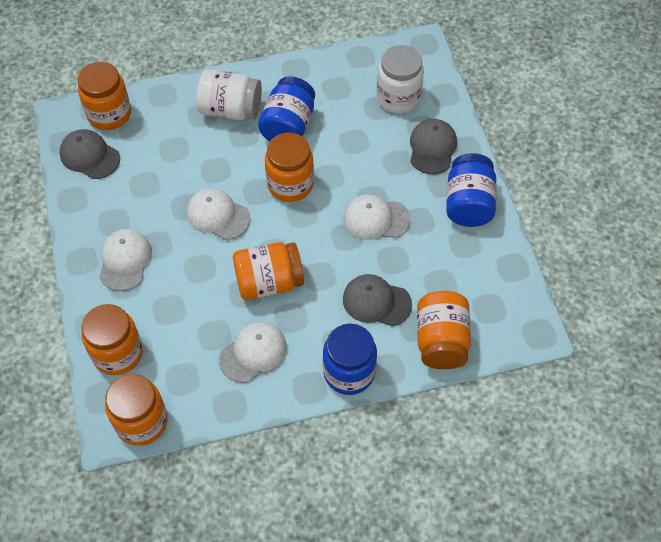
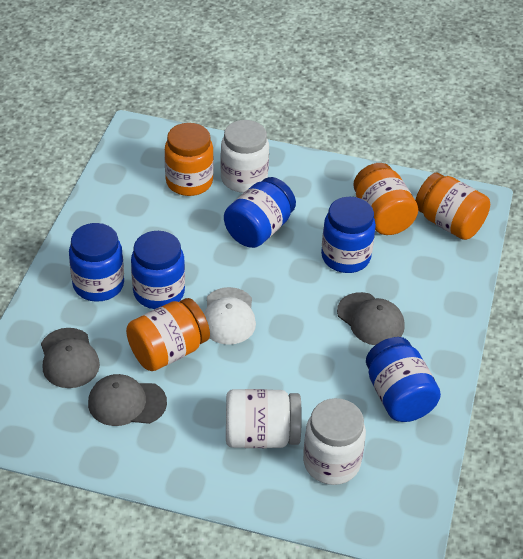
blue jar: [258,76,315,142] [323,324,377,395] [446,153,497,227] = 3 -> [69,223,124,302] [131,231,185,309] [224,177,296,248] [321,197,376,273] [366,337,441,422] = 5
orange jar: [78,62,131,130] [81,304,143,375] [105,374,168,446] [233,242,304,300] [265,133,314,202] [417,291,471,369] = 6 -> [126,298,210,371] [165,123,214,196] [353,163,418,235] [415,172,490,240] = 4
white cap: [99,229,152,291] [187,188,251,240] [219,322,287,383] [343,194,410,240] = 4 -> [204,287,256,345] = 1
white jar: [196,69,262,120] [376,45,424,113] = 2 -> [220,120,269,193] [226,389,302,448] [303,398,366,485] = 3

